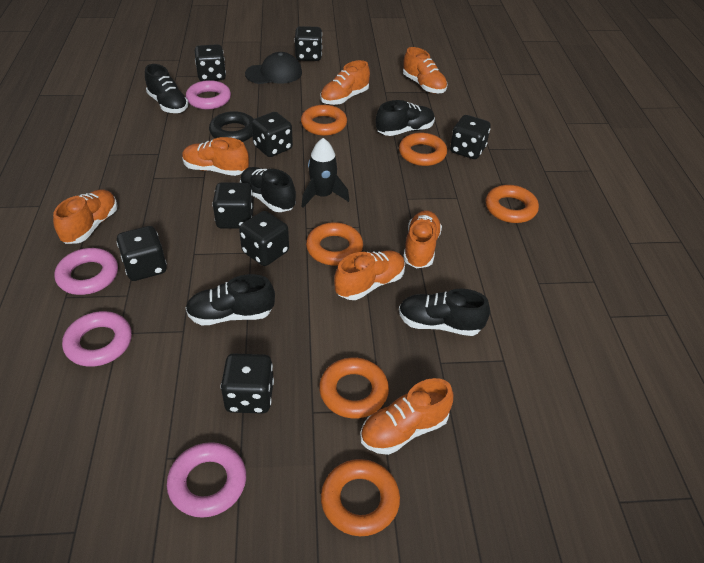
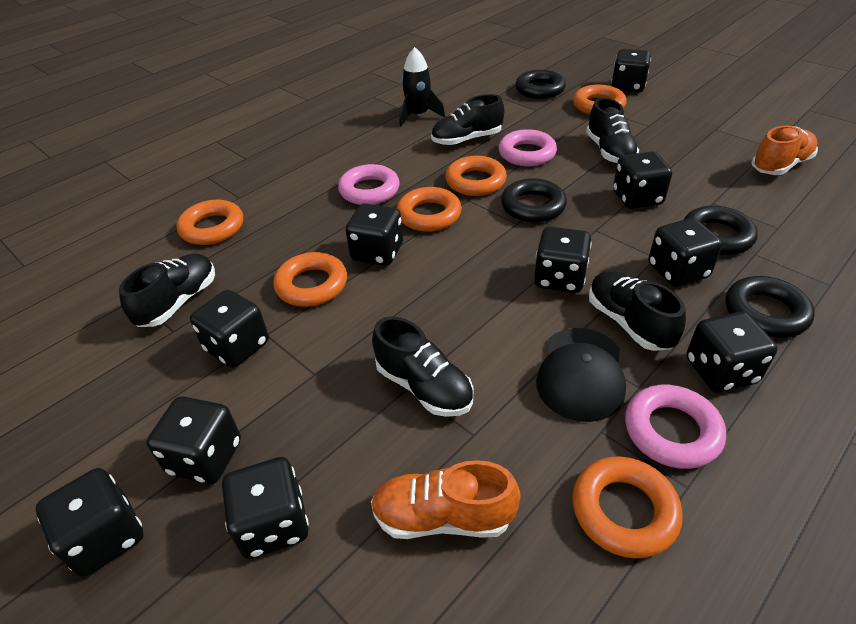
black dice: [117,226,167,281] [195,44,226,81] [212,182,253,229] [221,354,274,414] [239,211,289,266] [252,112,293,157] [294,26,322,61] [450,115,491,159] = 8 -> [36,468,144,577] [147,397,241,484] [190,290,269,368] [222,457,309,559] [346,203,403,266] [534,227,592,293] [611,49,651,93] [613,151,672,209] [648,218,722,287] [686,312,778,392] = 10
black ring: [209,111,254,142] = 1 -> [501,178,567,223] [515,70,566,99] [684,206,758,255] [725,276,815,338] = 4
orange shoe: [53,189,117,244] [182,137,249,176] [320,60,370,105] [334,250,405,300] [360,378,453,455] [403,47,448,94] [403,210,442,269] = 7 -> [371,460,521,539] [751,126,818,175] = 2
pink ring: [54,248,118,295] [62,311,132,367] [167,442,246,518] [186,80,231,109] = 4 -> [338,164,400,205] [498,129,557,166] [625,385,726,469] = 3

